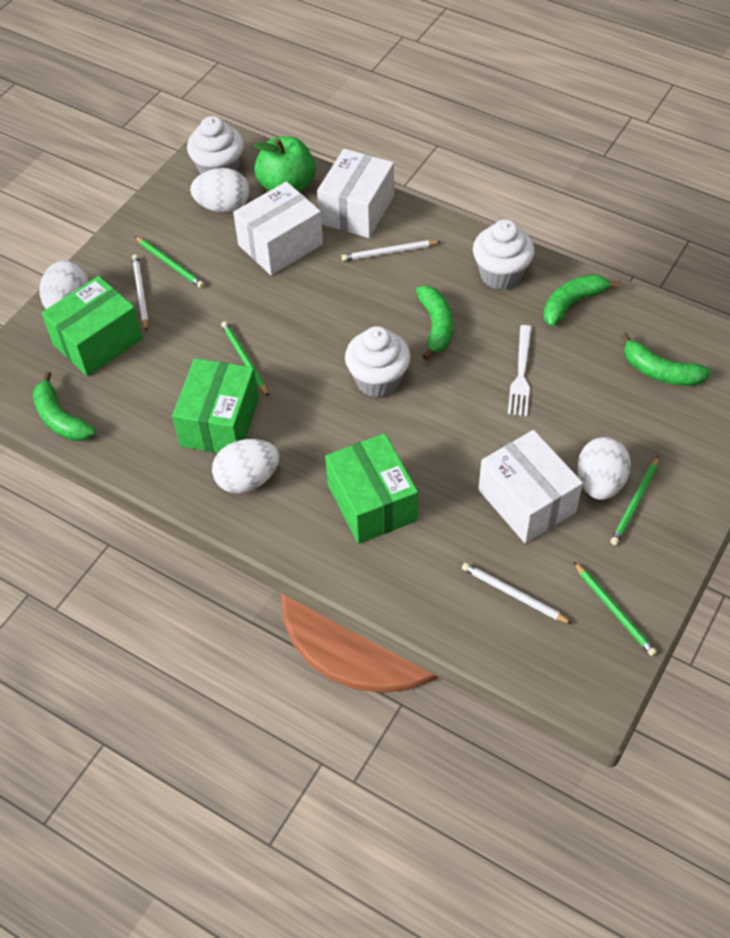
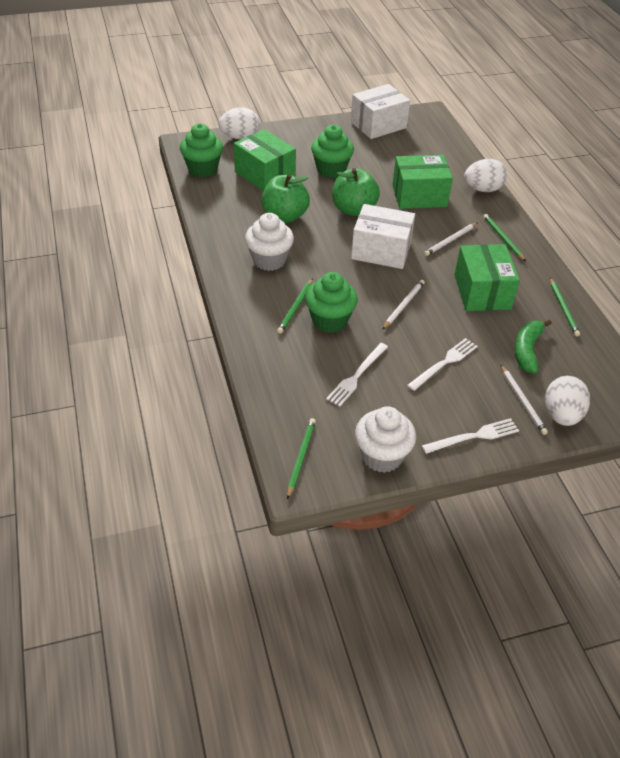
green apple: [254,136,316,192] = 1 -> [261,174,310,223] [332,168,380,216] = 2
green banana: [33,371,95,441] [416,286,453,360] [543,274,620,327] [621,332,710,386] = 4 -> [515,319,552,373] = 1
green cupcake: none = 0 -> [180,123,223,177] [305,272,358,333] [311,125,354,178] = 3
white box: [233,182,323,275] [317,149,394,238] [478,430,583,543] = 3 -> [351,84,410,139] [351,204,415,269] = 2
white cupcake: [187,116,244,174] [345,326,411,398] [473,219,535,290] = 3 -> [245,213,294,271] [355,406,416,473] = 2
white egg: [39,260,89,309] [190,168,250,213] [212,439,279,494] [577,437,631,500] = 4 -> [219,107,259,140] [464,159,507,192] [545,376,590,426] = 3
white fork: [508,325,532,416] = 1 -> [326,343,388,406] [407,338,478,391] [422,418,519,454] = 3

